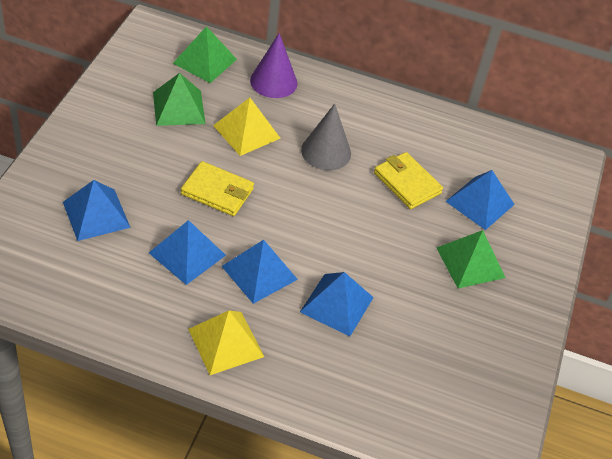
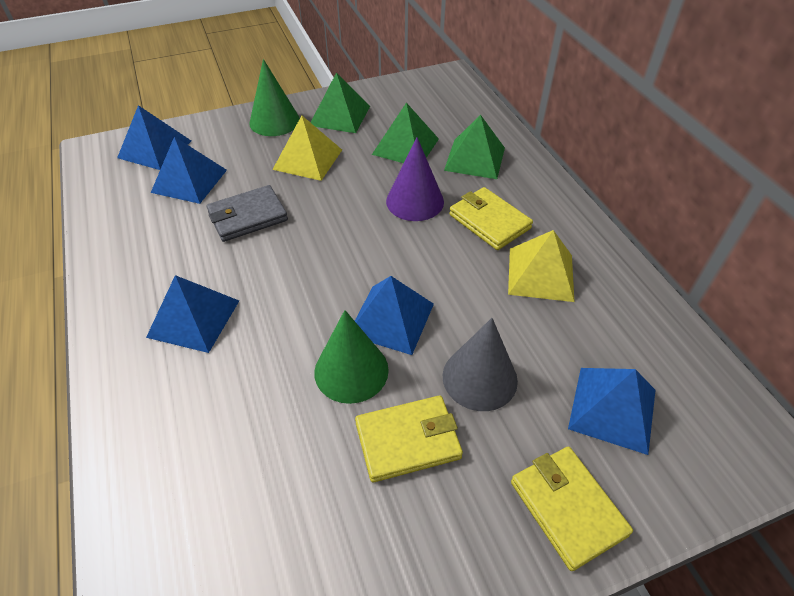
green cone: none = 0 -> [249,59,300,136] [314,310,389,404] = 2
grey wallet: none = 0 -> [207,185,288,242] = 1
yellow wallet: [181,161,254,216] [374,152,443,209] = 2 -> [355,395,463,482] [449,187,533,250] [511,446,633,571] = 3

